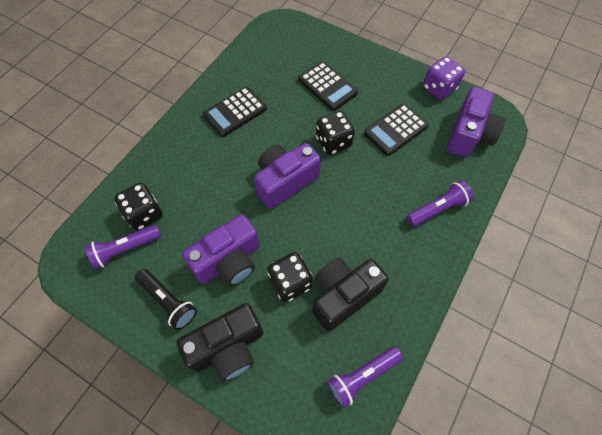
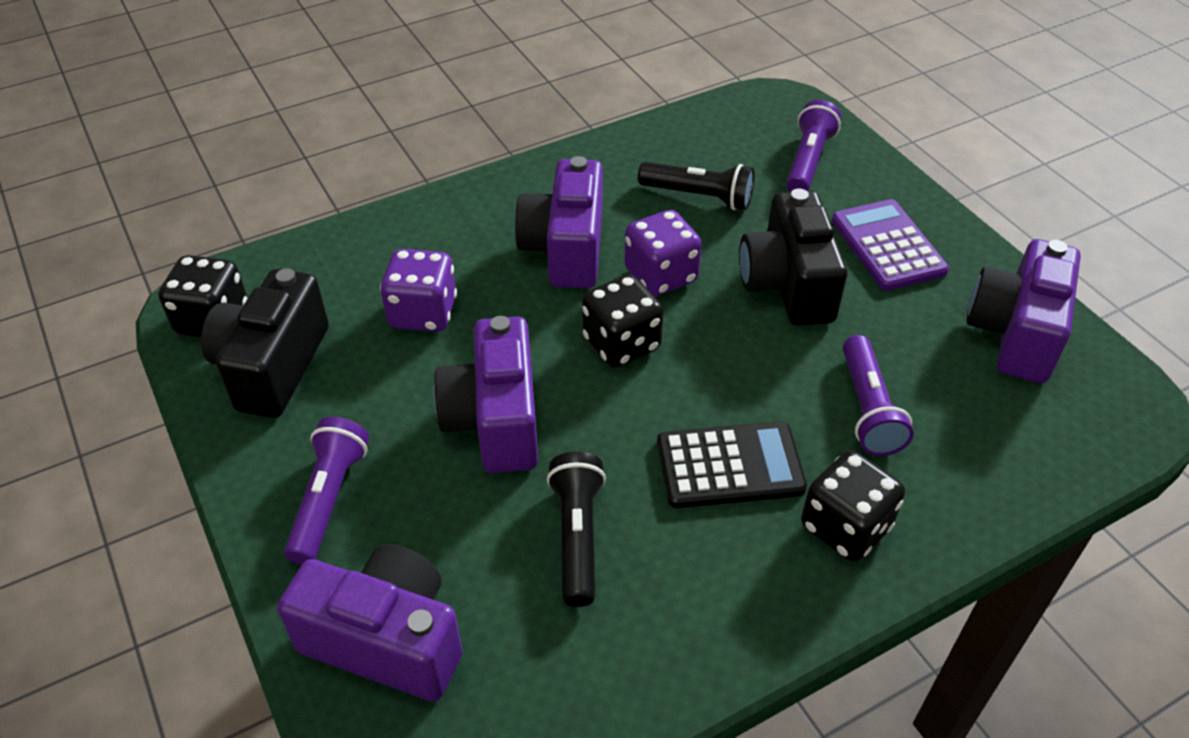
black calculator: [202,86,267,137] [298,61,358,111] [364,103,429,156] = 3 -> [657,421,807,508] = 1
black flashlight: [135,269,197,330] = 1 -> [547,452,606,607] [638,162,755,210] = 2
purple calculator: none = 0 -> [832,199,949,291] = 1
purple camera: [182,214,260,286] [254,143,321,209] [447,87,506,158] = 3 -> [277,544,463,702] [433,316,538,473] [514,156,603,288] [966,239,1081,383] = 4
purple dice: [423,56,465,100] = 1 -> [380,249,457,332] [624,210,702,296] = 2

